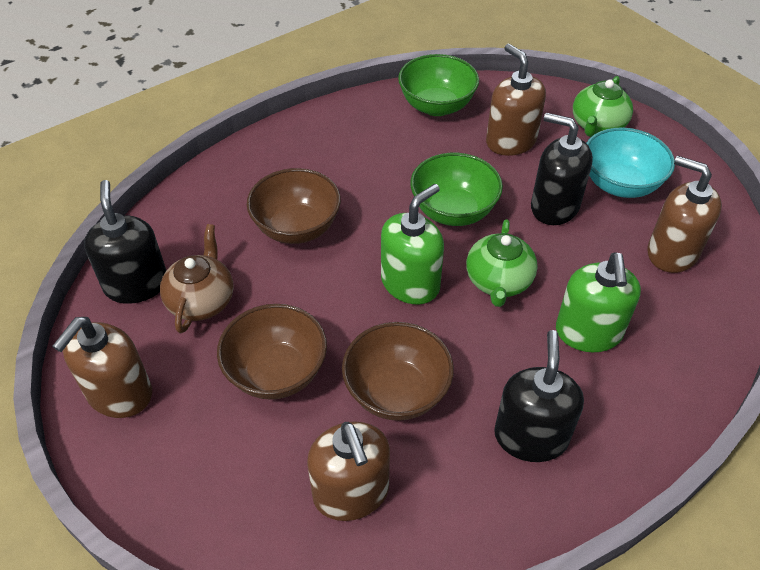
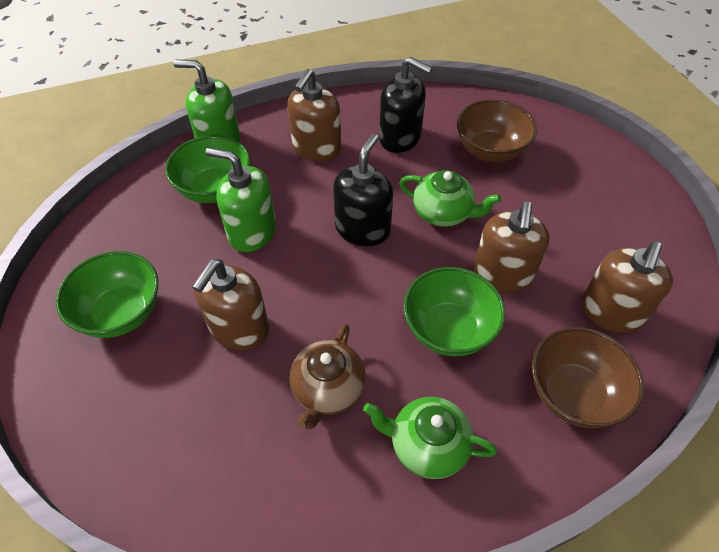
black soap dispenser: [84,180,167,304] [494,330,584,462] [531,113,593,225] = 3 -> [333,134,393,246] [379,57,432,153] = 2
brown bowl: [217,304,327,400] [247,168,341,244] [342,322,454,421] = 3 -> [457,99,537,162] [532,327,644,428] = 2
green bowl: [398,54,479,116] [410,153,503,226] = 2 -> [56,251,158,338] [165,135,250,203] [403,267,505,356] = 3
turquoise bowl: [587,128,675,198] = 1 -> none = 0

